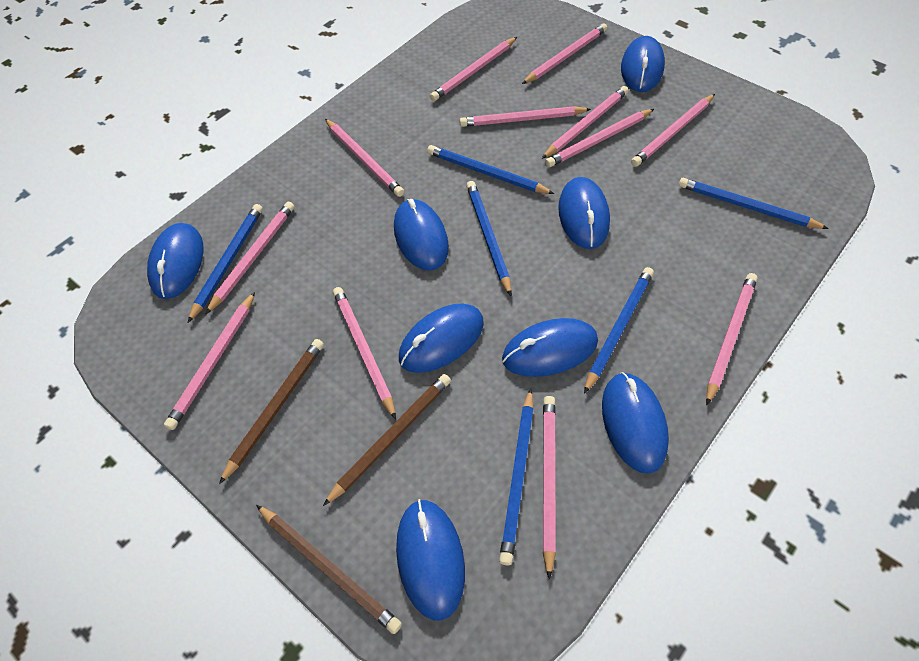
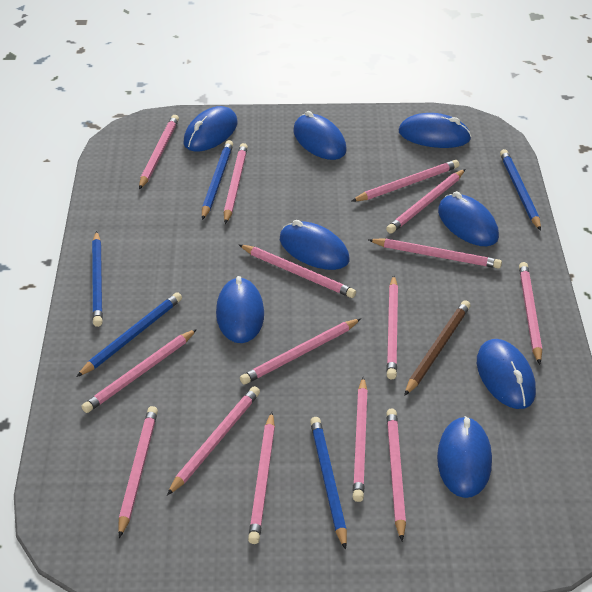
blue pencil: [188,204,263,323] [427,145,554,194] [466,181,512,296] [499,388,534,565] [584,267,654,394] [679,178,829,229] = 6 -> [77,292,182,377] [92,231,103,327] [202,140,233,220] [310,417,347,550] [500,149,541,231] = 5
brown pencil: [219,339,324,484] [256,505,402,634] [323,374,451,506] = 3 -> [404,300,470,396] = 1
pink pencil: [164,292,255,430] [205,202,294,315] [325,119,404,197] [333,287,396,420] [430,37,517,101] [459,106,591,127] [522,23,607,84] [542,86,629,159] [543,396,556,580] [545,109,654,167] [631,94,715,167] [706,273,758,405] = 12 -> [81,329,197,413] [118,406,158,538] [139,115,179,190] [167,386,260,495] [224,143,248,224] [238,244,356,298] [240,318,361,385] [248,412,275,544] [352,160,459,201] [353,377,368,502] [368,238,502,269] [386,169,465,234] [386,275,398,380] [386,409,406,541] [519,262,542,365] = 15

